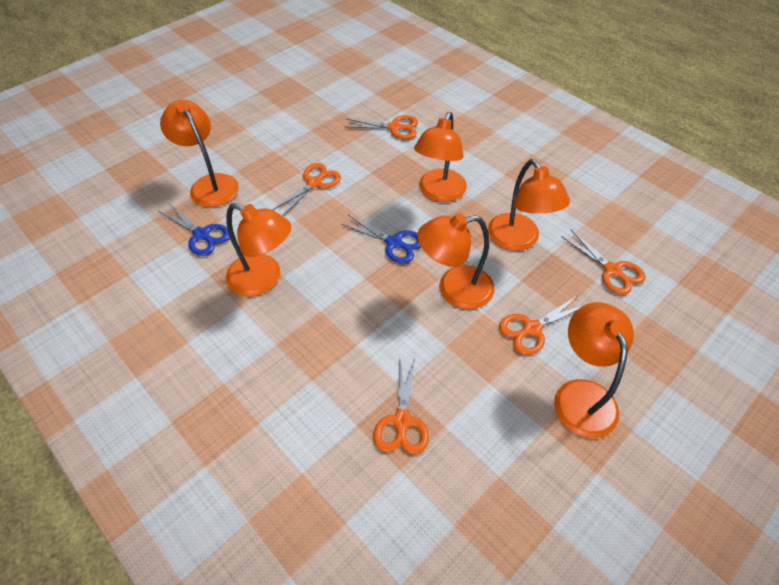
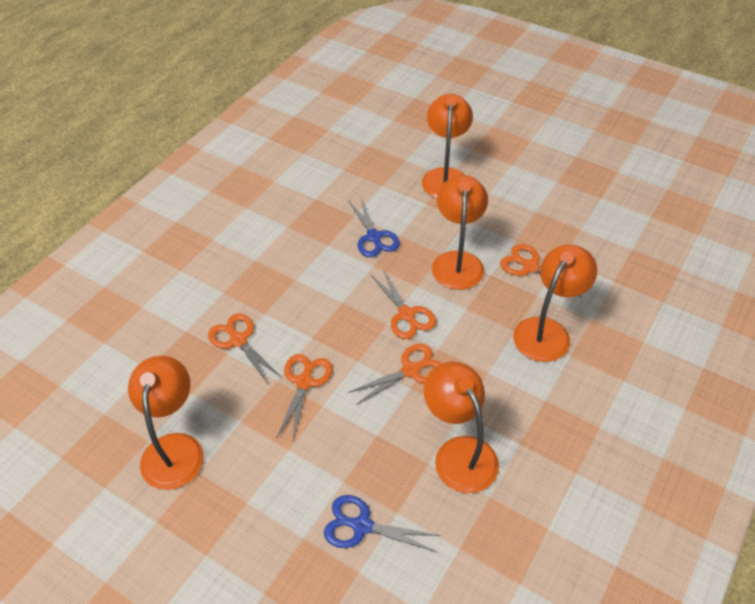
orange lamp: [160,100,239,207] [226,203,292,296] [414,112,467,202] [417,213,495,309] [488,159,570,251] [554,302,634,438] = 6 -> [128,356,204,490] [422,94,473,198] [424,362,499,493] [432,175,488,290] [513,245,597,362] = 5

